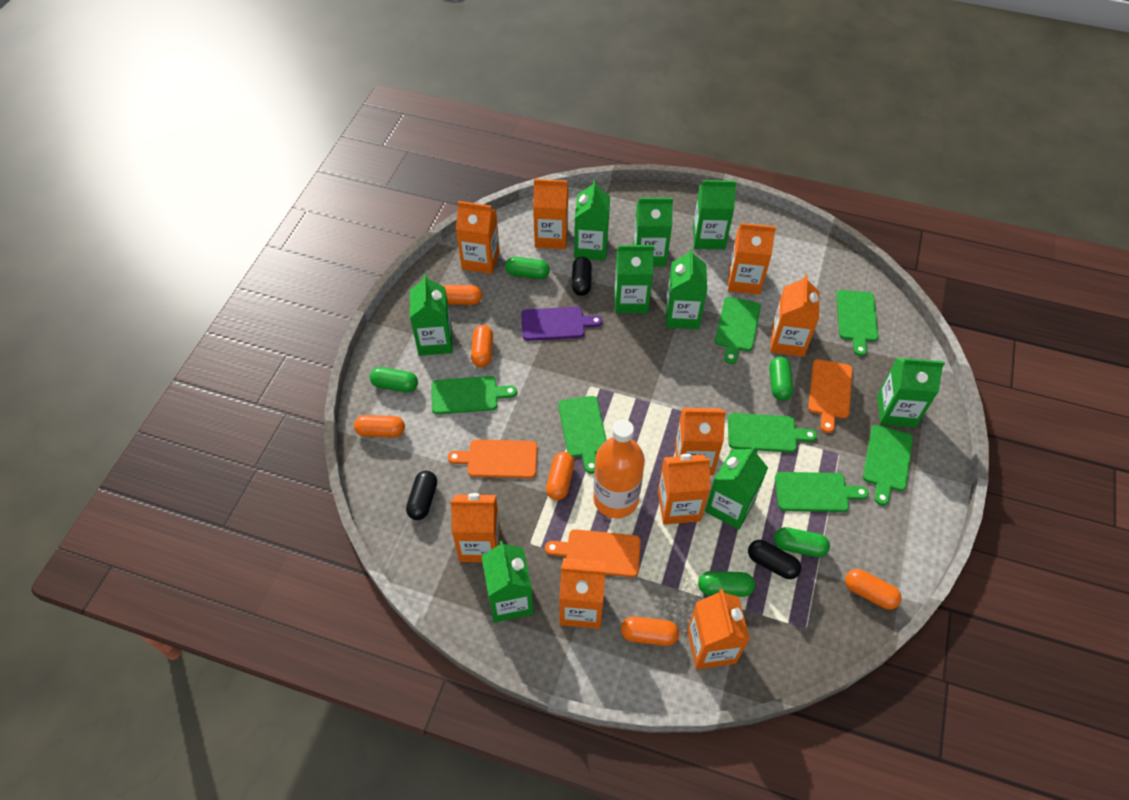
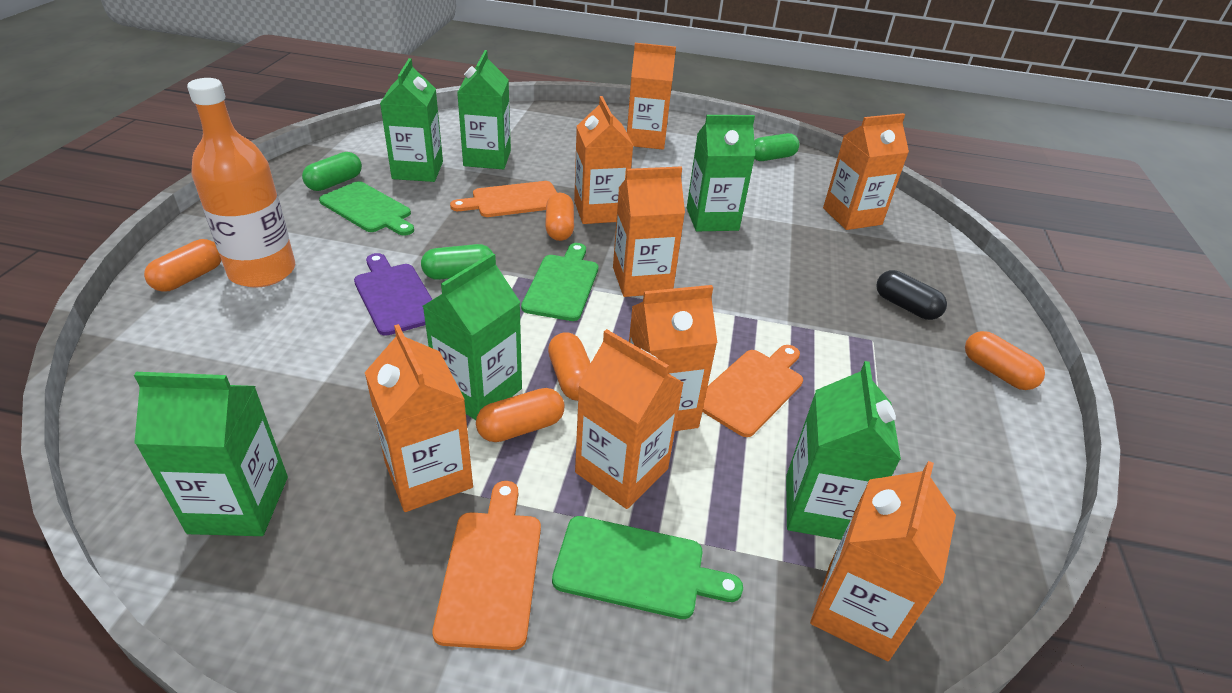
black capsule: [406,471,437,520] [572,257,592,296] [748,540,801,579] = 3 -> [876,270,947,320] = 1
green capsule: [370,367,418,393] [505,257,550,279] [698,571,755,597] [769,356,793,401] [774,527,830,557] = 5 -> [302,152,362,191] [421,244,493,280] [754,133,800,161] = 3
green carton: [410,274,453,356] [481,541,534,623] [574,180,610,260] [614,245,654,313] [633,198,673,266] [666,248,707,329] [693,180,737,250] [705,445,768,530] [877,358,945,427] = 9 -> [134,372,288,536] [380,58,443,182] [423,253,522,420] [457,50,511,169] [687,115,755,231] [786,361,901,540] = 6
green cutting board: [431,376,517,414] [558,396,607,474] [715,297,761,364] [728,413,817,453] [775,472,869,512] [836,290,878,356] [863,425,913,506] = 7 -> [319,181,414,236] [521,243,598,321] [552,516,743,619] = 3
orange capsule: [354,415,405,438] [442,285,482,305] [471,325,493,367] [546,452,575,500] [621,616,679,646] [845,569,901,610] = 6 -> [144,239,222,292] [476,388,565,442] [545,193,574,241] [548,332,591,401] [965,331,1045,390] = 5
orange carton: [451,493,500,562] [456,201,500,274] [533,179,568,249] [559,558,606,629] [658,454,710,525] [675,408,726,475] [687,589,750,669] [728,223,776,295] [770,274,820,357] = 9 -> [365,324,473,512] [574,96,634,224] [575,329,684,509] [613,166,685,297] [627,43,676,150] [629,285,717,431] [810,461,956,661] [823,113,909,230] = 8

